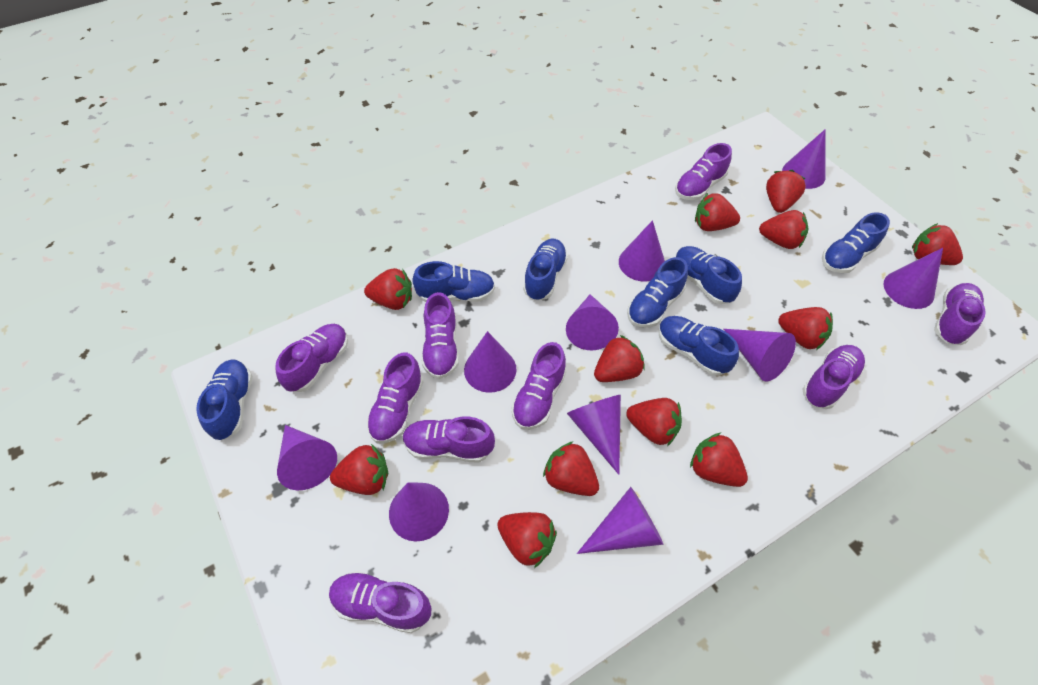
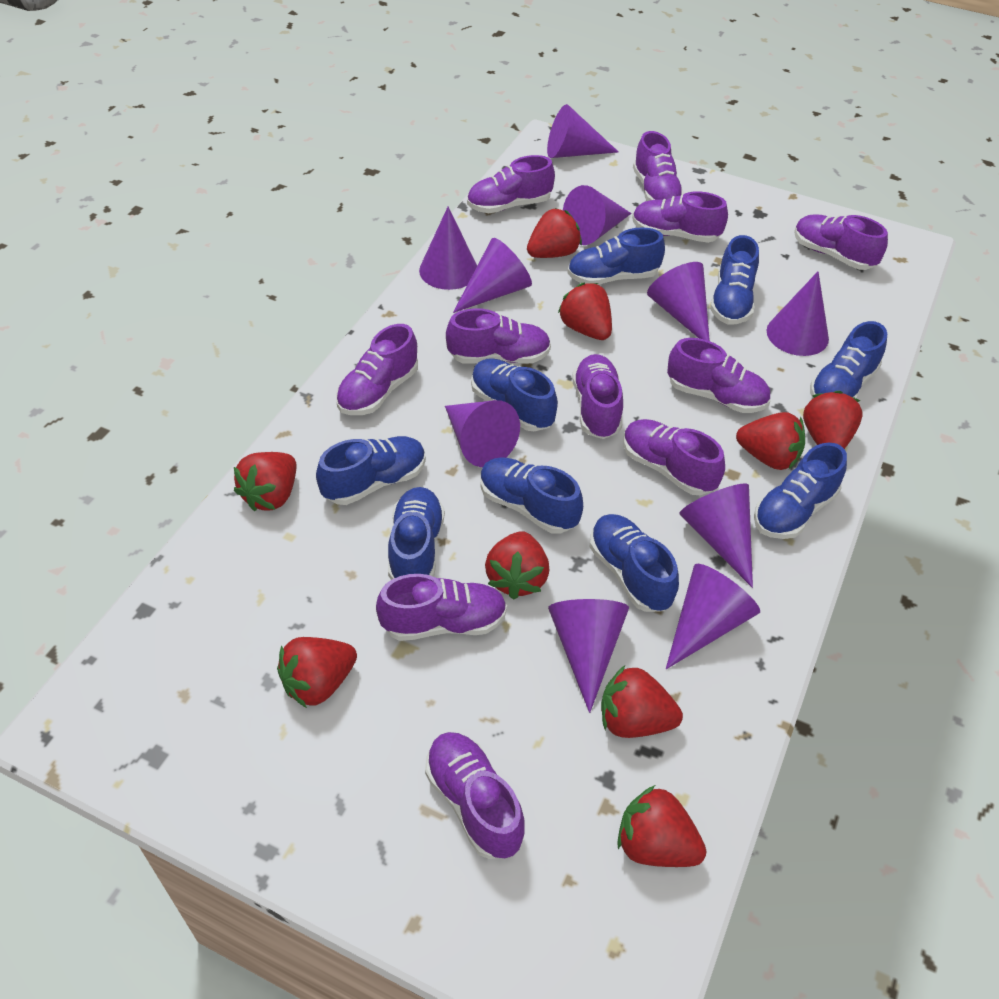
blue shoe: [196,359,253,440] [412,261,495,302] [523,239,568,301] [627,257,688,328] [659,316,739,376] [676,246,742,304] [822,212,890,273] = 7 -> [316,436,426,505] [388,487,445,580] [471,358,558,431] [480,457,583,534] [568,227,665,285] [590,514,679,612] [710,235,759,325] [754,442,847,539] [810,321,887,399] = 9
purple shoe: [275,324,348,392] [329,571,431,633] [366,352,424,443] [403,417,495,463] [422,292,459,379] [511,342,566,430] [675,143,732,200] [803,345,865,409] [934,283,986,345] = 9 -> [336,324,418,415] [376,574,507,641] [425,732,525,859] [446,308,551,364] [467,155,555,213] [572,354,623,439] [623,419,725,495] [632,191,728,243] [633,131,684,201] [667,338,770,413] [794,214,888,270] = 11
red strawberry: [330,444,388,495] [364,268,412,310] [497,512,557,568] [543,441,599,496] [594,335,645,382] [626,398,682,446] [690,433,748,487] [695,193,740,231] [759,210,808,249] [766,170,806,213] [778,307,833,350] [912,223,963,265] = 12 -> [234,452,296,511] [277,637,357,708] [485,531,549,600] [527,208,582,258] [558,283,612,340] [601,665,683,738] [617,785,707,867] [736,412,805,470] [803,391,863,449] = 9

